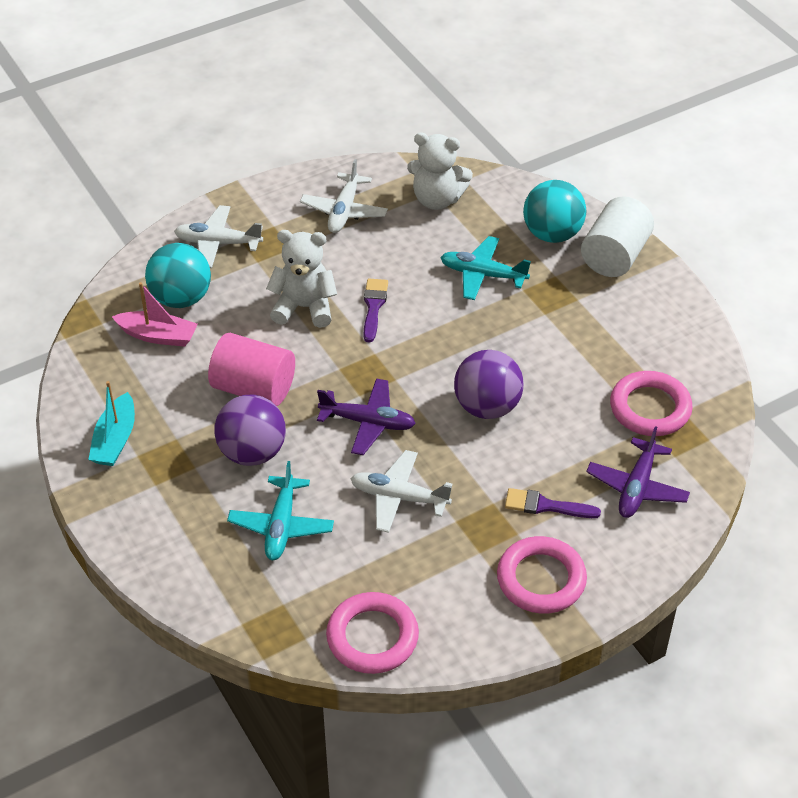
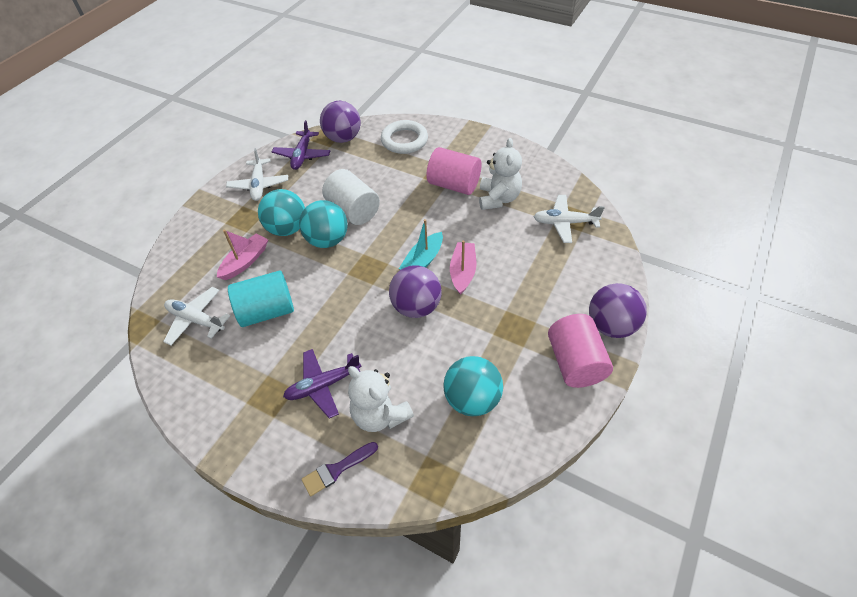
pink boat: [112,282,198,347] = 1 -> [217,230,268,280] [450,240,476,295] = 2
pink cylinder: [208,333,295,406] = 1 -> [426,147,482,195] [548,314,613,388] = 2
pink ring: [326,592,419,674] [497,536,587,614] [610,371,693,436] = 3 -> none = 0
purple ball: [214,395,286,466] [454,350,524,419] = 2 -> [320,101,360,143] [389,265,442,318] [589,283,647,338] = 3
purple brush: [364,279,388,342] [505,488,601,518] = 2 -> [302,442,378,496] = 1
turquoise ball: [145,243,211,308] [523,180,586,243] = 2 -> [258,189,305,236] [299,200,348,248] [443,356,503,416] = 3
turquoise cylinder: none = 0 -> [228,271,294,327] = 1
turquoise plane: [227,461,334,560] [440,236,531,300] = 2 -> none = 0
white ring: none = 0 -> [381,120,428,154] = 1

